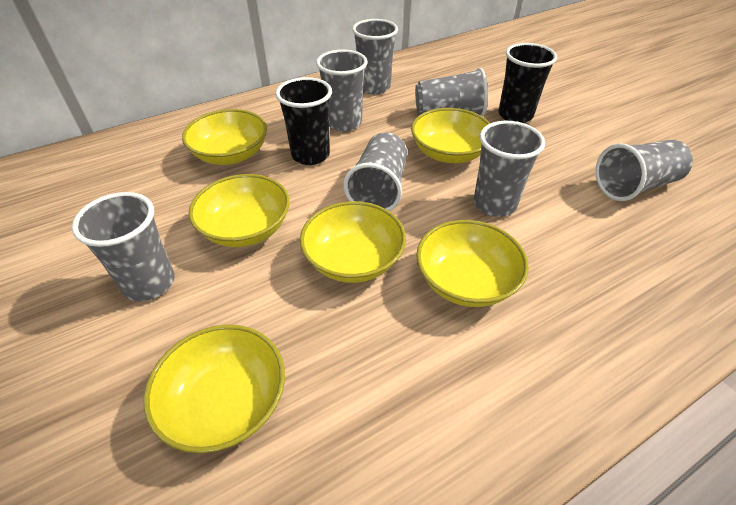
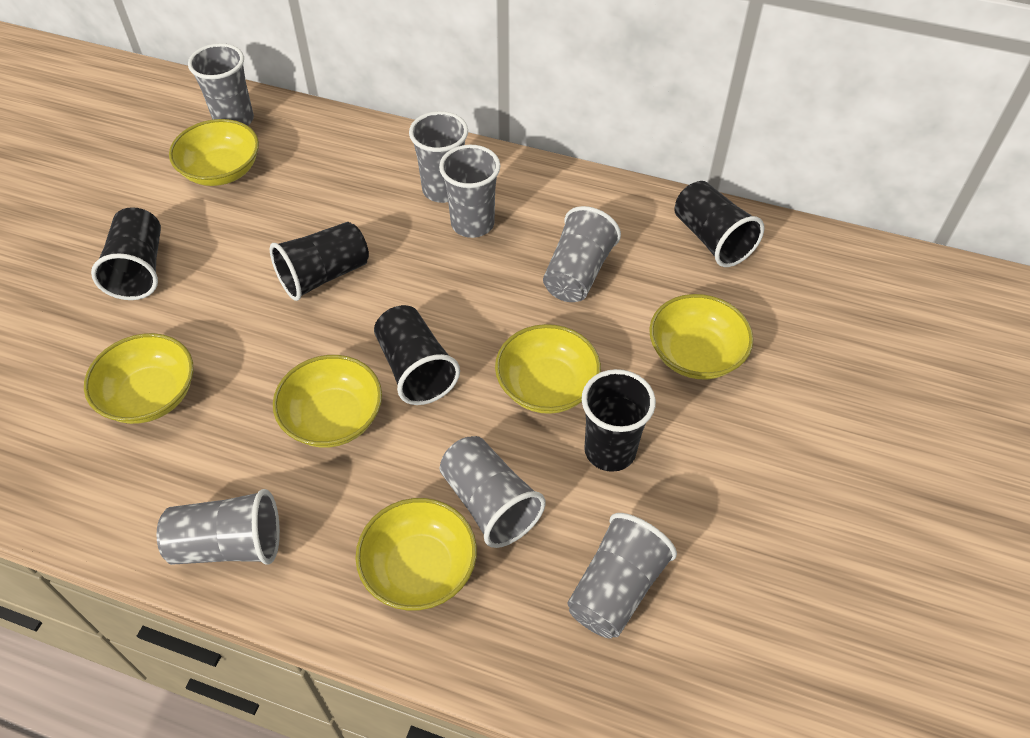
black cup: [275,77,332,165] [498,43,557,123] = 2 -> [91,207,161,300] [270,222,369,301] [374,305,460,405] [582,369,656,472] [674,181,764,267] = 5

